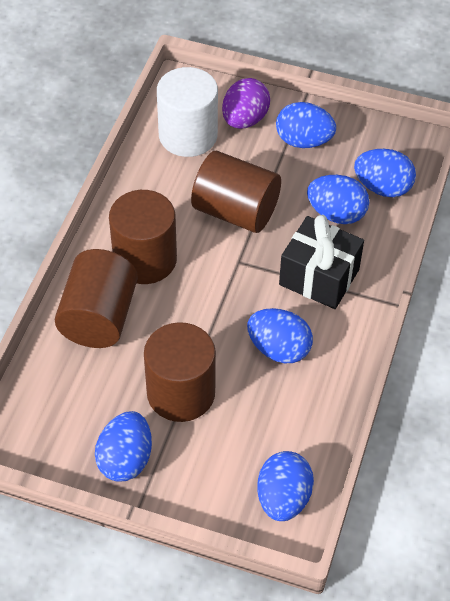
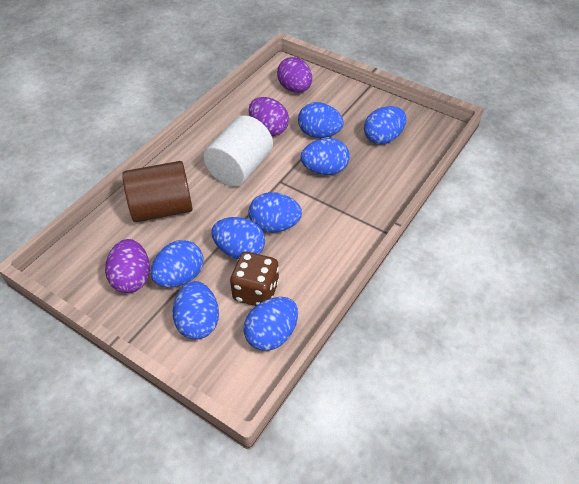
black gift: [279,215,364,309] = 1 -> none = 0
blue egg: [95,411,152,481] [247,308,313,363] [257,451,314,521] [276,102,336,148] [307,175,369,224] [354,149,416,197] = 6 -> [150,240,203,287] [173,281,219,340] [211,217,265,259] [244,297,298,351] [249,192,302,232] [298,102,344,138] [301,138,350,175] [364,106,407,144] = 8
brown cylinder: [55,249,138,348] [109,190,177,284] [144,322,216,422] [191,151,281,233] = 4 -> [122,161,193,222] = 1
brown dice: none = 0 -> [230,252,279,306] = 1
purple egg: [222,78,270,129] = 1 -> [105,239,150,293] [249,97,289,136] [277,57,312,93] = 3

